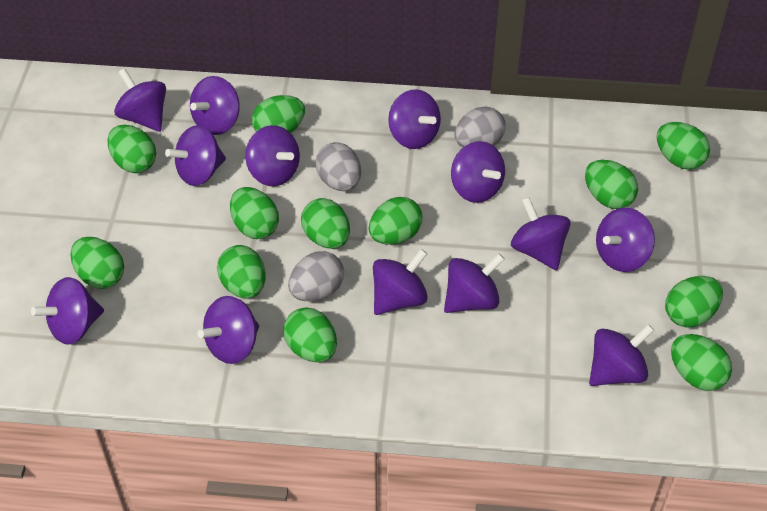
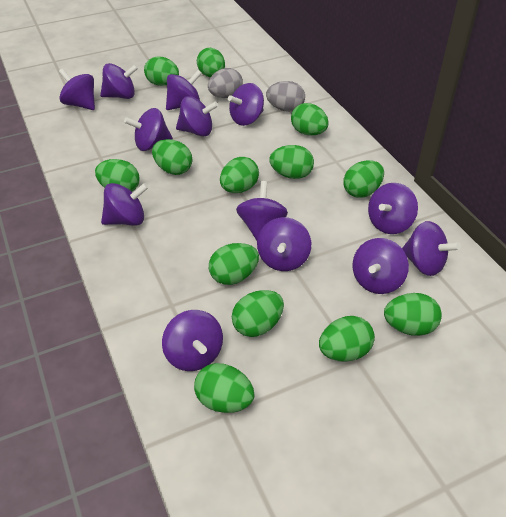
green egg: [70,237,124,289] [108,125,156,173] [217,245,266,298] [230,187,279,239] [252,95,305,133] [283,307,337,362] [301,198,350,249] [369,197,423,245] [585,160,638,209] [657,122,710,169] [665,276,723,328] [671,334,732,391] = 12 -> [95,159,139,191] [144,56,179,86] [152,139,192,175] [194,363,255,413] [197,48,225,77] [209,243,259,285] [220,157,259,193] [232,290,284,337] [269,145,314,179] [291,103,329,135] [319,316,375,362] [343,160,384,198] [384,293,442,336] = 13
grey egg: [288,251,344,301] [315,142,361,191] [454,107,506,147] = 3 -> [208,68,243,98] [266,81,305,112] = 2

